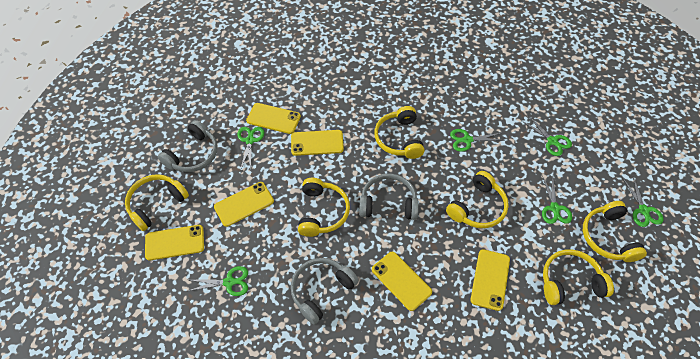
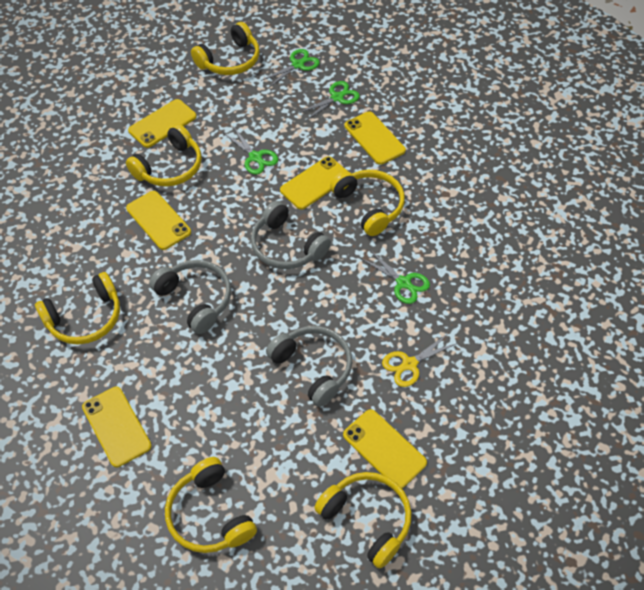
green scissors: [188,266,248,296] [237,127,264,170] [450,129,505,152] [522,116,572,156] [542,174,572,224] [623,177,664,227] = 6 -> [223,126,278,175] [261,49,320,87] [299,81,360,121] [362,250,430,304] = 4
yellow scissors: none = 0 -> [382,334,458,387] = 1

